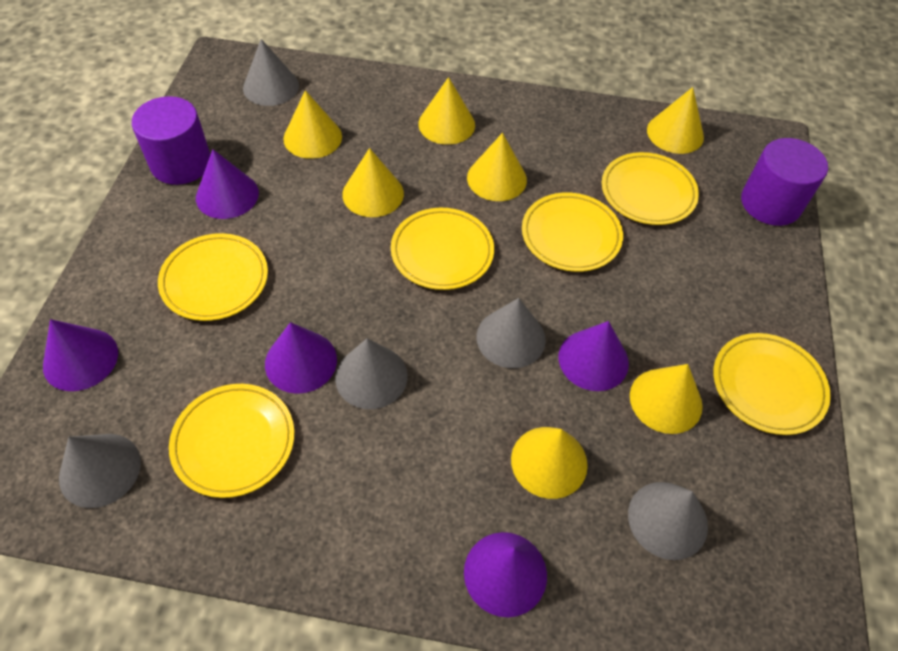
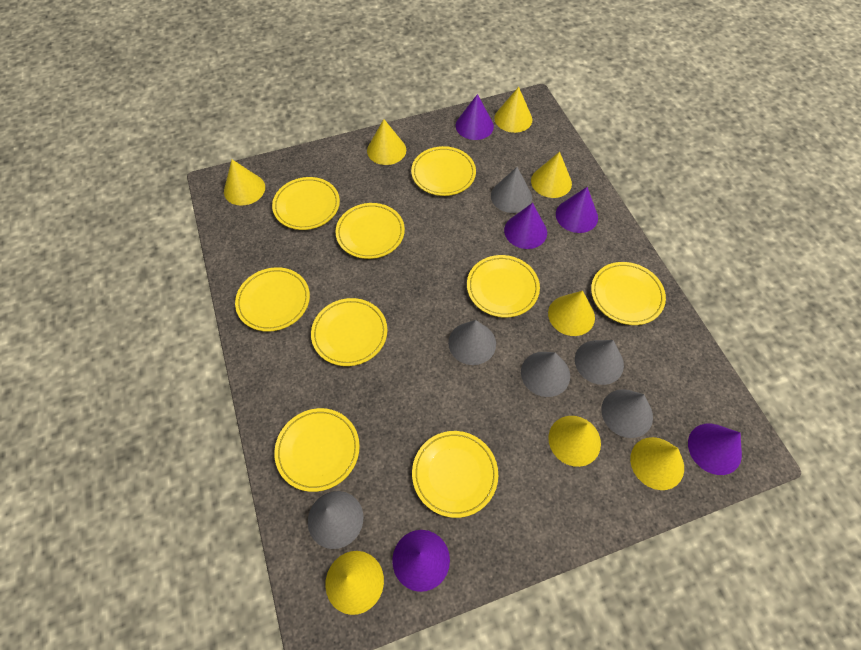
grey cone: [59,434,141,508] [243,39,299,106] [335,338,408,409] [476,298,546,368] [628,482,708,560] = 5 -> [308,491,363,549] [448,320,496,365] [491,167,532,213] [521,352,570,397] [575,340,624,385] [601,389,653,438] = 6
purple cylinder: [132,96,211,185] [741,138,828,226] = 2 -> none = 0
yellow cone: [283,90,342,159] [342,148,404,217] [418,77,475,145] [467,133,527,201] [511,427,588,499] [630,364,703,434] [647,87,704,154] = 7 -> [224,159,265,206] [325,551,384,615] [367,119,406,165] [494,87,532,133] [531,152,572,198] [548,291,595,336] [548,416,601,467] [630,437,684,490] = 8
yellow plate: [158,233,268,321] [169,384,295,498] [391,208,494,290] [522,193,623,272] [602,152,699,225] [713,333,831,435] = 6 -> [235,267,310,332] [272,177,340,230] [274,408,360,492] [311,298,387,366] [335,203,405,259] [411,146,476,196] [412,431,498,518] [467,255,540,318] [591,262,666,325] = 9

